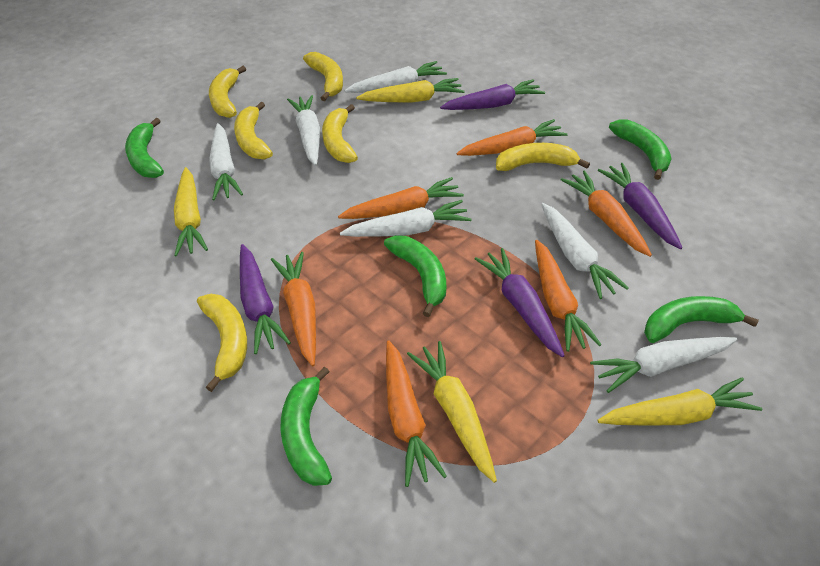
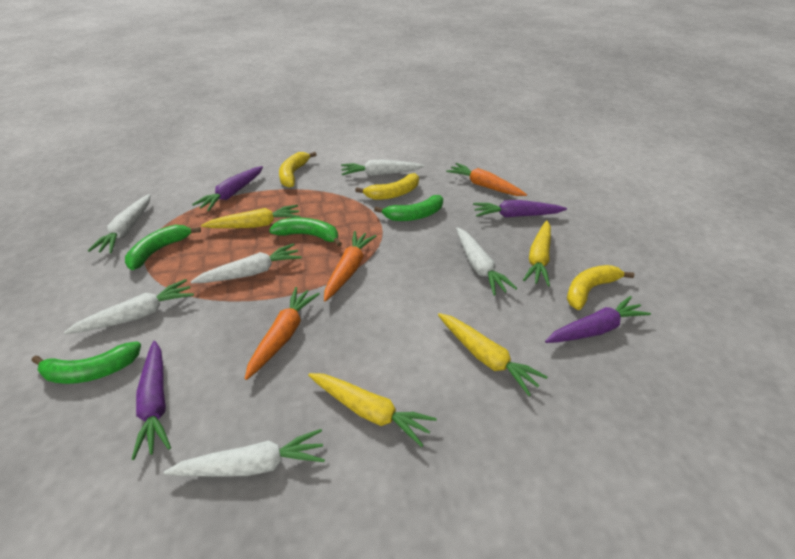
green banana: [125,118,164,178] [281,367,332,486] [384,235,446,317] [609,119,672,180] [644,296,759,343] = 5 -> [32,341,141,384] [125,225,201,270] [269,217,342,247] [374,195,443,221] = 4
orange carrot: [271,252,316,366] [338,177,464,219] [386,340,447,487] [457,119,568,156] [535,240,602,352] [561,171,652,257] = 6 -> [245,287,320,380] [324,231,376,301] [446,163,527,196] = 3
yellow banana: [197,294,247,392] [209,66,246,118] [234,102,273,159] [303,52,343,101] [322,104,358,163] [496,143,590,171] = 6 -> [279,152,317,188] [355,173,419,200] [567,265,634,310] = 3

